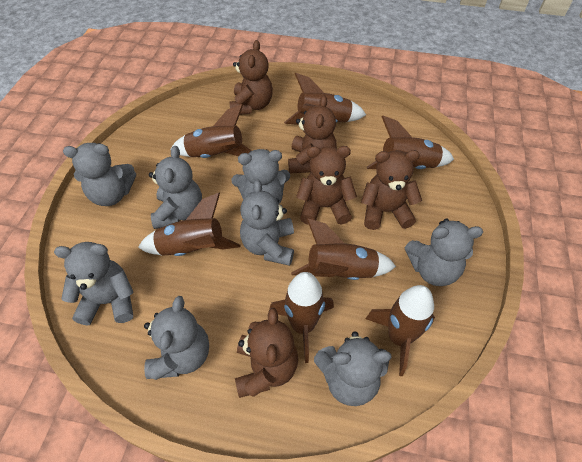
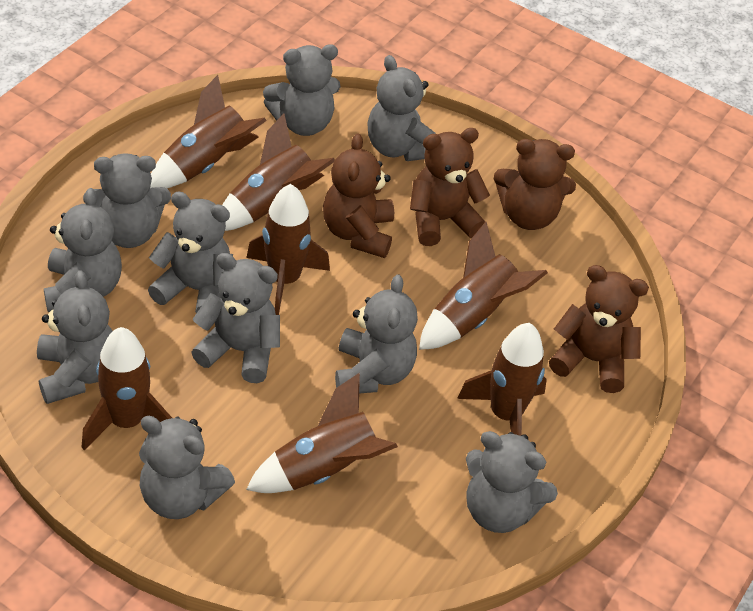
brown teddy bear: [229,40,273,114] [235,308,298,398] [288,95,337,173] [296,146,357,225] [361,150,422,230] = 5 -> [323,133,394,258] [410,128,490,246] [494,139,576,230] [549,265,649,393] = 4
grey teddy bear: [54,242,134,326] [63,143,136,206] [144,296,209,380] [149,146,202,229] [231,149,290,204] [240,180,294,266] [314,331,392,406] [404,218,483,286] = 8 -> [37,270,113,404] [44,188,122,312] [83,153,171,248] [139,416,235,519] [148,191,233,313] [191,253,280,383] [263,44,340,136] [335,274,418,394] [367,55,436,161] [466,431,558,533] = 10

